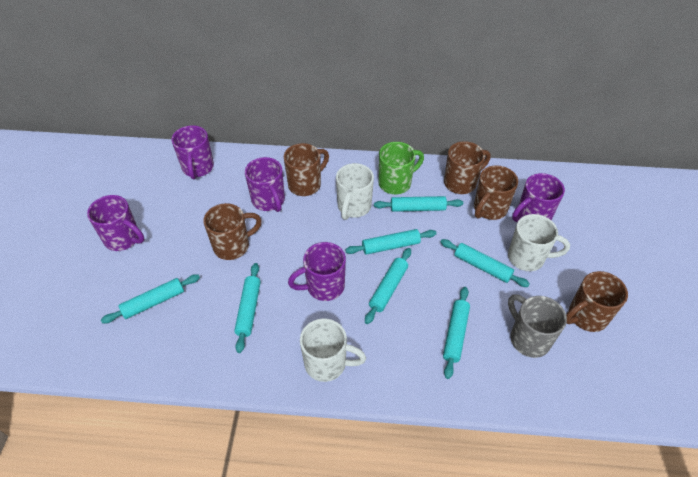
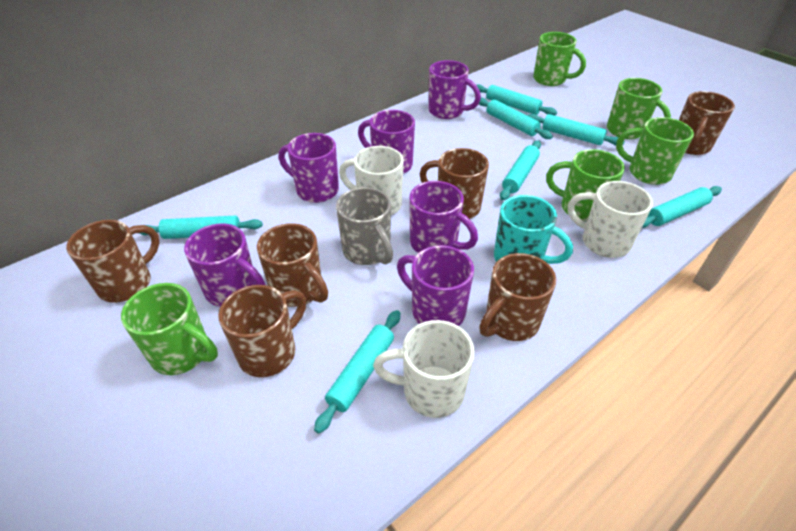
brown mug: [203,203,262,260] [284,143,329,196] [444,141,490,194] [474,165,518,220] [566,271,628,332] = 5 -> [66,220,160,303] [218,285,306,377] [257,223,328,307] [420,148,489,219] [479,253,556,341] [679,91,735,155] = 6
green mug: [378,142,424,194] = 1 -> [121,283,218,375] [533,32,586,86] [546,149,625,222] [607,78,671,139] [616,117,694,185] = 5
purple mug: [87,195,144,251] [172,125,214,180] [245,157,285,212] [288,242,346,301] [512,173,565,222] = 5 -> [184,224,265,307] [279,133,339,203] [358,110,415,174] [397,245,474,326] [409,181,478,253] [428,60,481,119] = 6
turquoise mug: none = 0 -> [494,195,573,264] = 1

